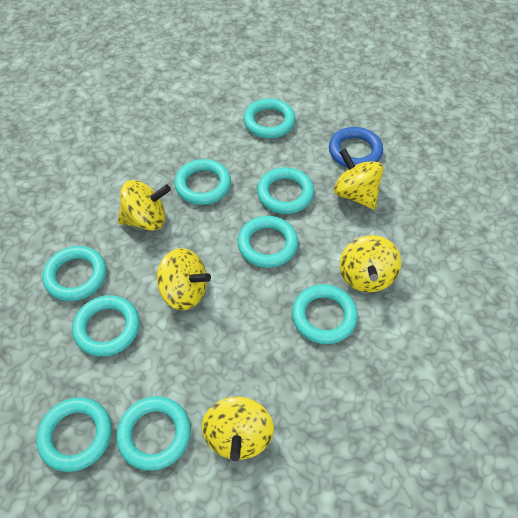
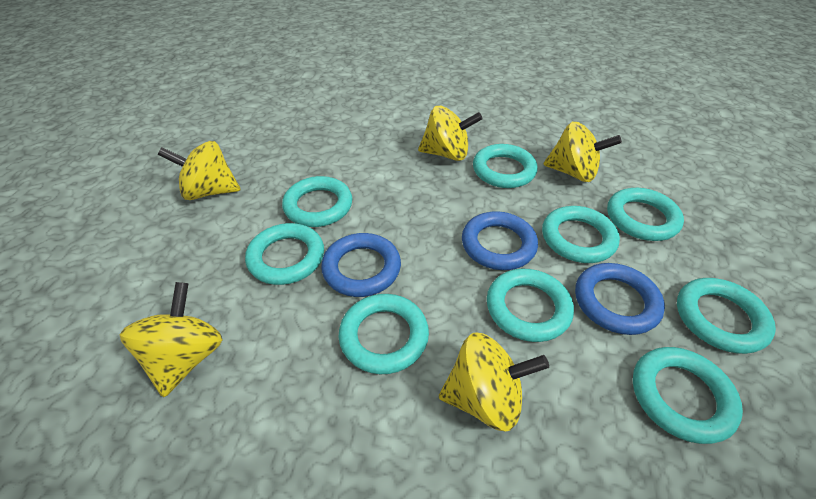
blue ring: [329,127,383,168] = 1 -> [321,233,401,297] [462,211,538,270] [575,263,665,335] = 3

